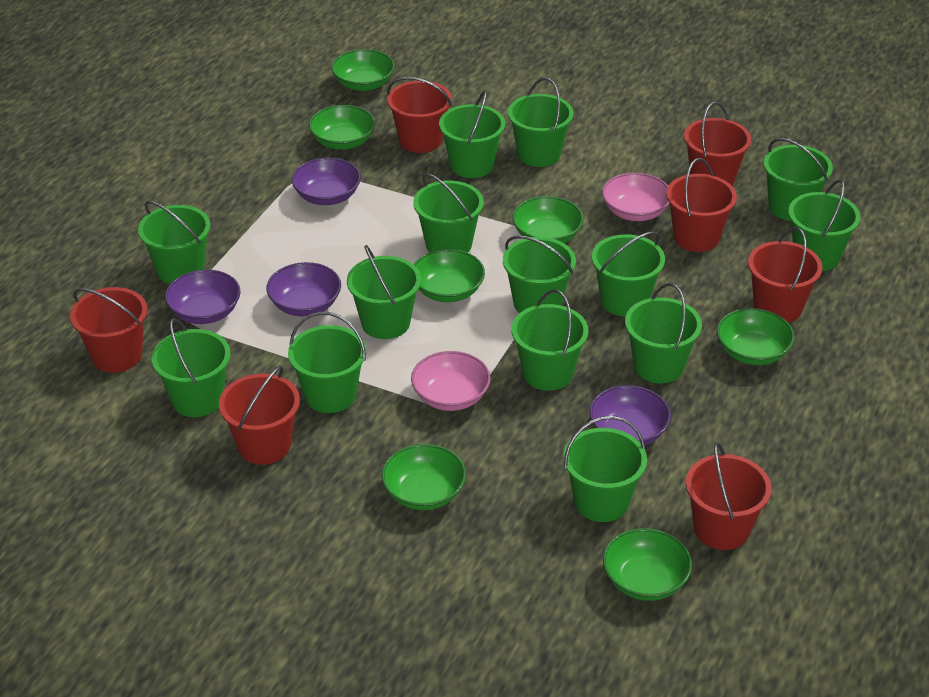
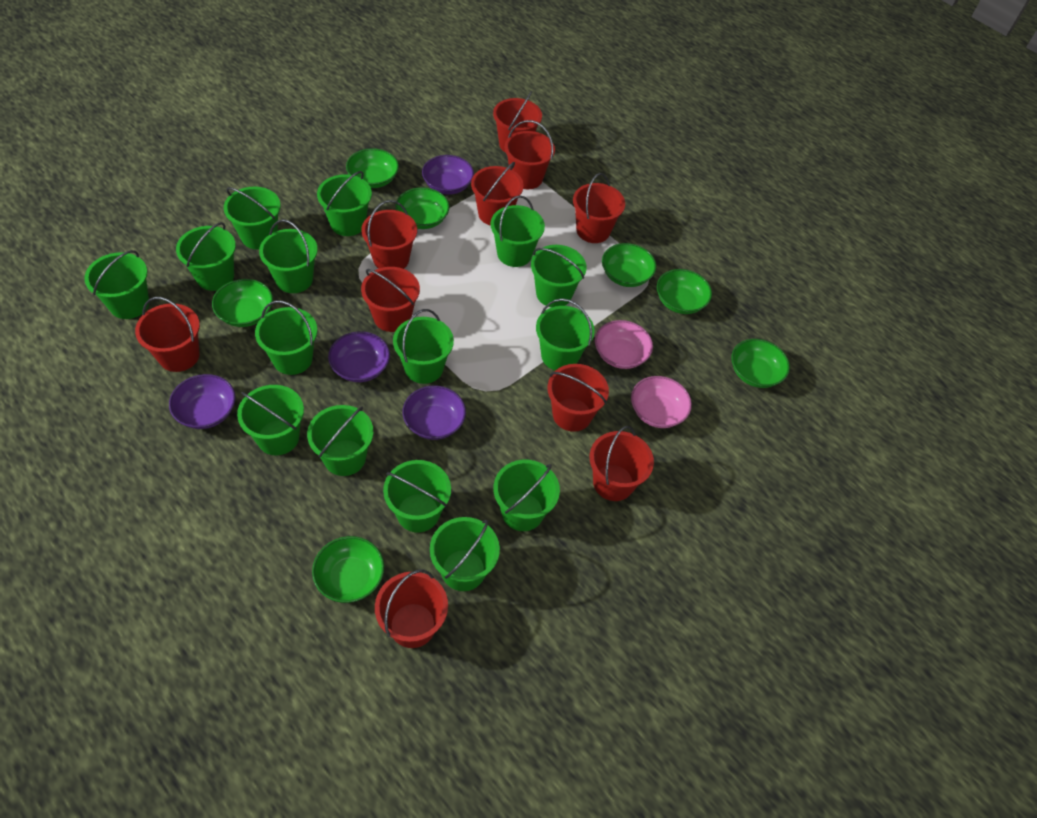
green bucket: [138,201,211,284] [152,318,231,417] [288,312,366,413] [347,245,421,339] [413,173,484,253] [439,91,505,178] [503,236,576,313] [508,77,574,167] [511,289,589,391] [563,416,647,522] [592,231,665,316] [625,283,702,384] [763,138,833,221] [788,180,861,271] = 14 -> [84,250,149,319] [176,222,236,291] [224,187,281,250] [237,385,304,455] [255,300,317,375] [259,219,318,293] [307,405,374,476] [317,171,372,236] [383,460,451,533] [393,309,454,384] [430,517,500,591] [491,195,545,267] [493,460,560,531] [531,245,587,308] [536,298,595,371] = 15
red bucket: [70,287,147,373] [219,366,300,465] [387,77,452,153] [666,158,737,252] [684,102,751,186] [686,442,771,550] [748,227,823,323] = 7 -> [135,297,200,372] [361,200,417,269] [361,267,420,332] [375,570,448,648] [471,162,524,226] [493,91,542,152] [504,120,555,189] [548,364,609,432] [573,173,625,243] [590,426,654,501] = 10

